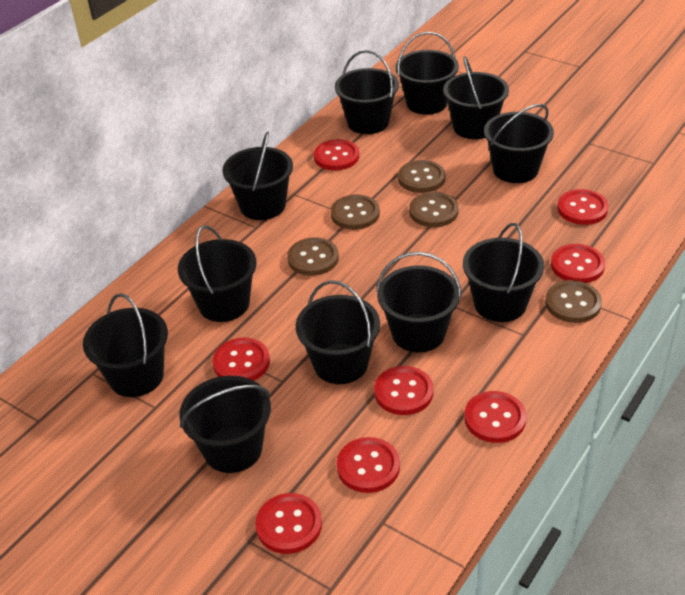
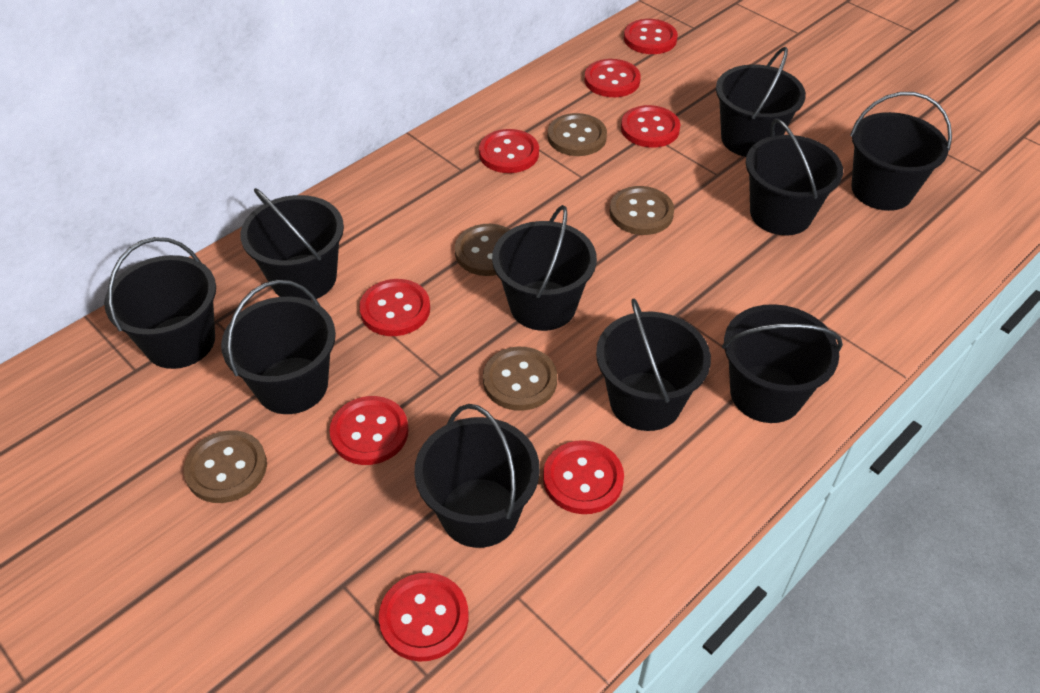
black bucket: [83,293,168,397] [178,225,256,322] [179,376,271,473] [222,131,293,220] [296,280,380,384] [335,50,399,134] [376,252,461,353] [396,32,459,115] [443,56,509,139] [463,223,544,322] [484,104,554,183] = 11 -> [104,237,216,369] [221,280,336,414] [240,188,344,301] [414,404,540,548] [492,205,597,331] [596,299,711,431] [716,47,806,157] [722,304,843,423] [746,119,843,235] [850,92,952,211] = 10

